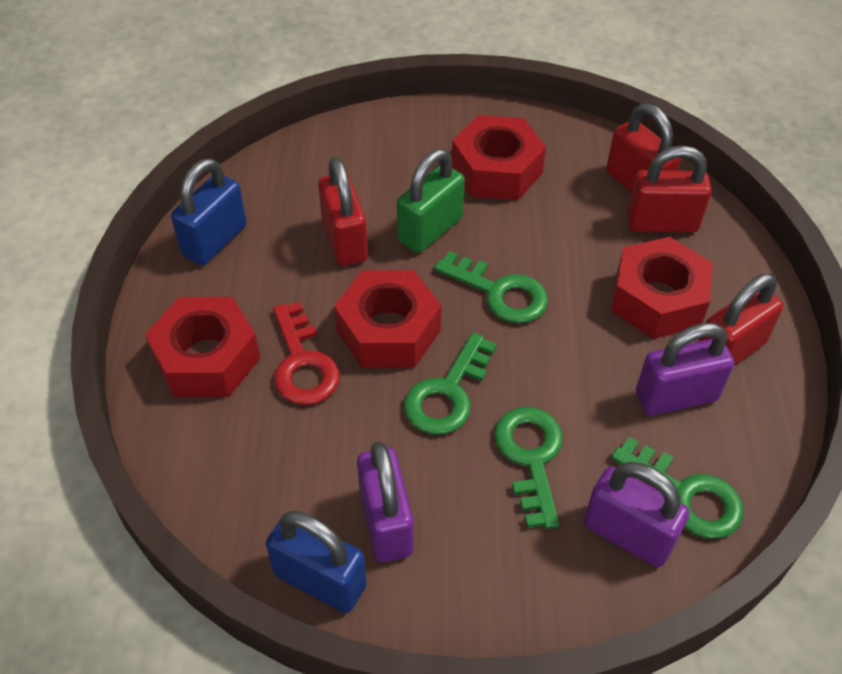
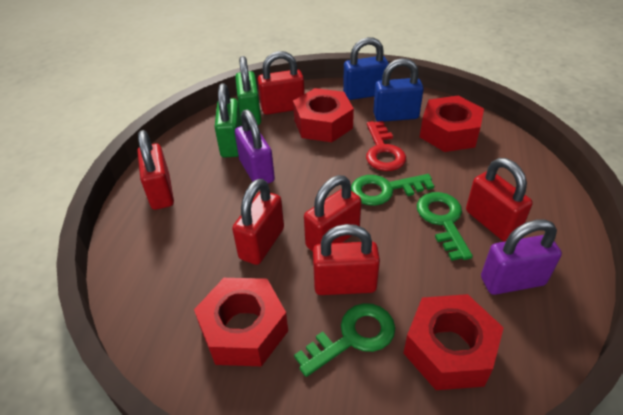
green key: [404,332,497,435] [434,251,548,323] [494,407,563,529] [611,437,744,539] = 4 -> [294,303,395,377] [351,174,434,206] [417,192,473,261] = 3
green padlock: [397,149,465,253] = 1 -> [215,83,242,157] [235,56,261,125] = 2
purple padlock: [357,442,414,562] [584,462,690,567] [636,323,734,416] = 3 -> [235,109,275,183] [481,219,562,295] = 2
red padlock: [318,157,368,266] [606,103,681,192] [627,145,712,233] [699,274,784,366] = 4 -> [137,130,174,210] [232,179,284,265] [258,51,305,115] [304,175,361,252] [313,224,380,295] [466,158,533,242] = 6

